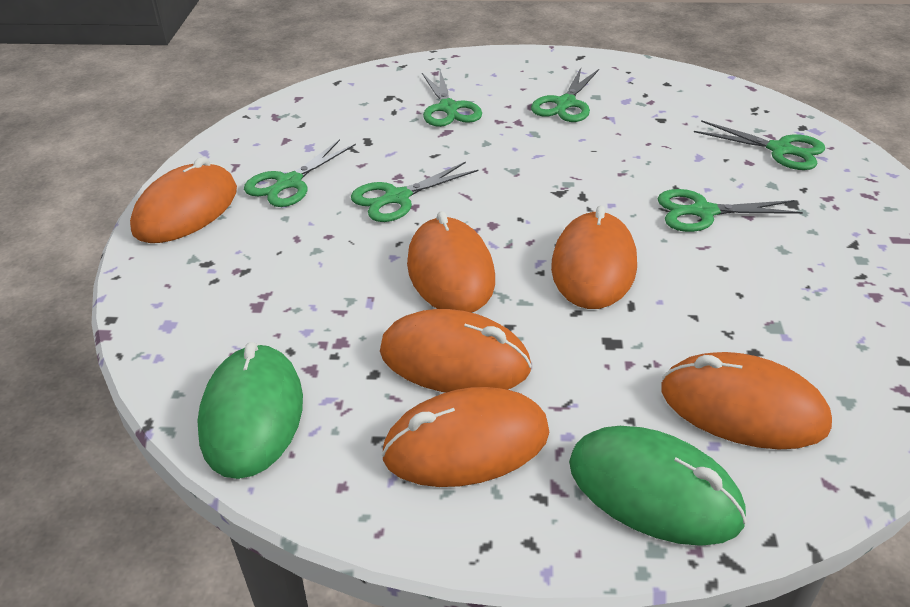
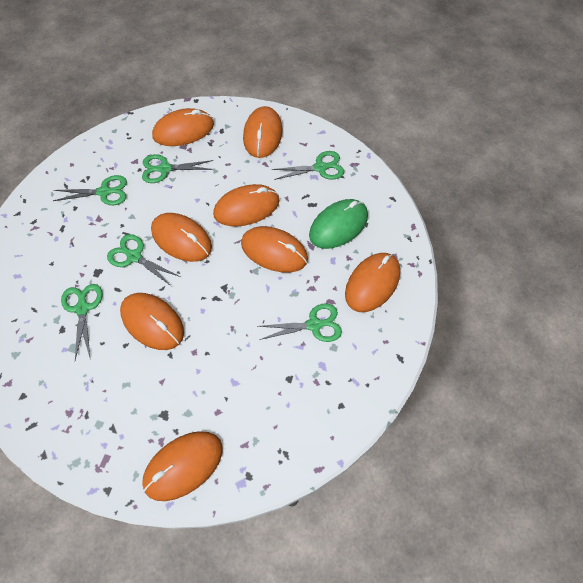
green mouse: [197,342,303,479] [569,426,747,546] = 2 -> [309,199,368,249] = 1
orange mouse: [130,157,237,243] [380,309,532,393] [381,387,549,487] [407,211,495,313] [551,206,637,309] [662,352,832,449] = 6 -> [120,293,184,350] [142,431,223,501] [151,213,212,262] [152,108,214,146] [213,184,279,226] [241,226,308,273] [243,106,283,158] [345,253,400,312] = 8

